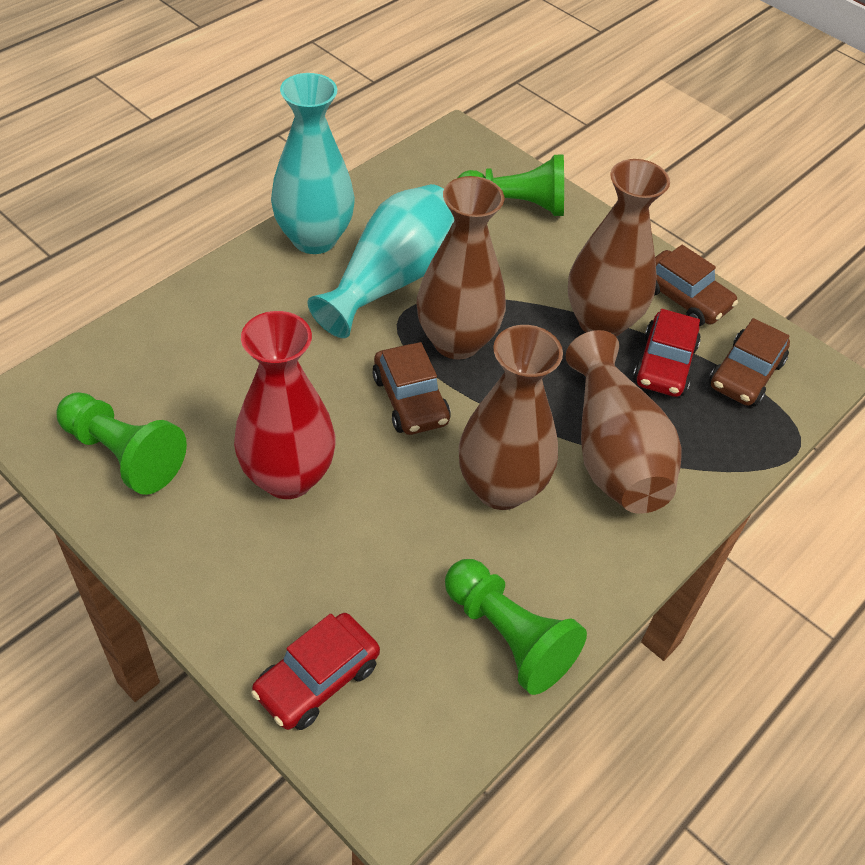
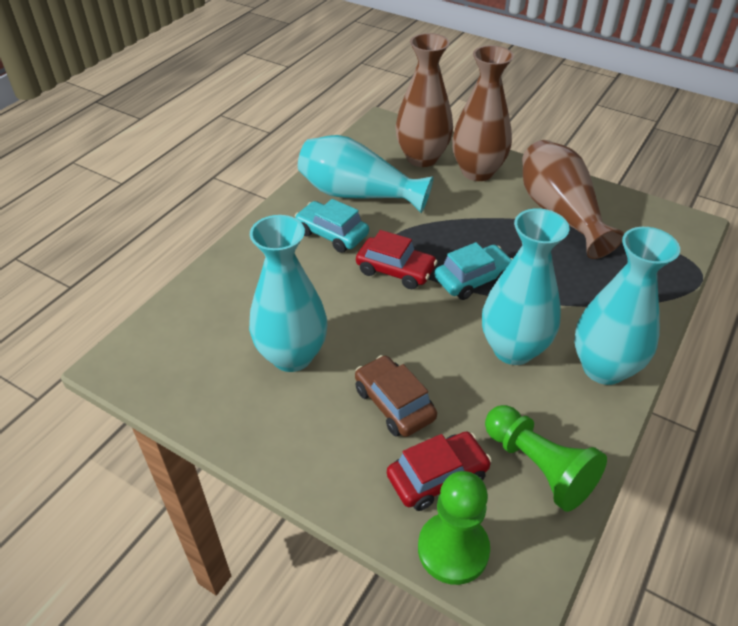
brown car: [372,342,451,435] [654,245,738,326] [709,318,790,407] = 3 -> [355,355,437,437] = 1
brown vase: [417,176,506,360] [458,325,563,510] [566,330,682,514] [568,159,670,337] = 4 -> [395,33,453,167] [452,45,514,181] [522,140,624,259] = 3
green pawn: [56,392,187,495] [445,559,587,695] [458,154,564,216] = 3 -> [418,471,490,585] [485,405,607,512] = 2
red vase: [234,311,335,499] = 1 -> none = 0
turquoise car: none = 0 -> [295,199,369,253] [435,242,513,300] = 2
turquoise vase: [271,73,355,254] [307,184,454,338] = 2 -> [249,215,327,372] [298,135,433,213] [482,208,569,365] [574,227,680,385] = 4

